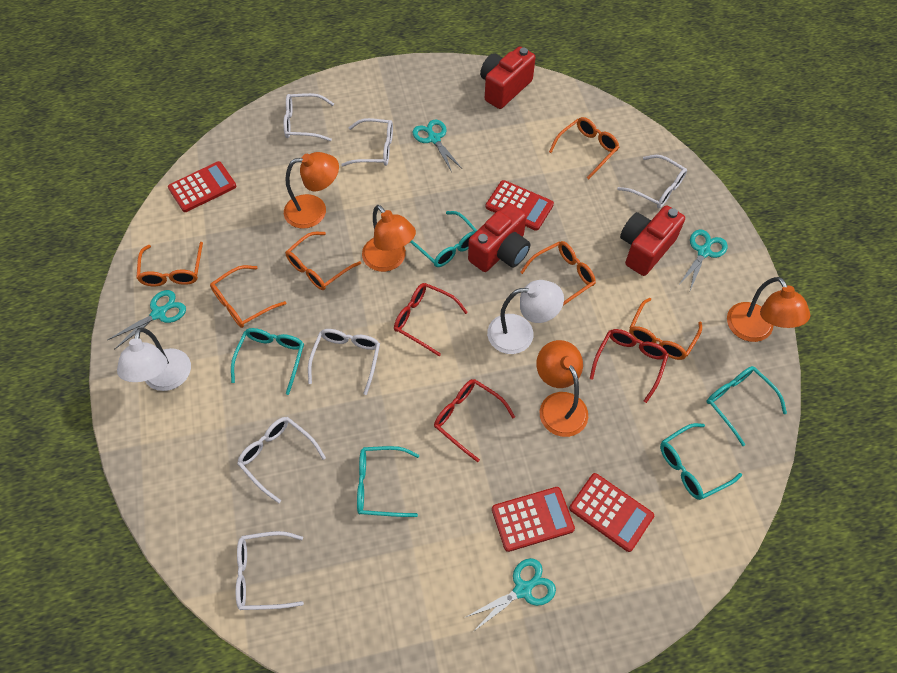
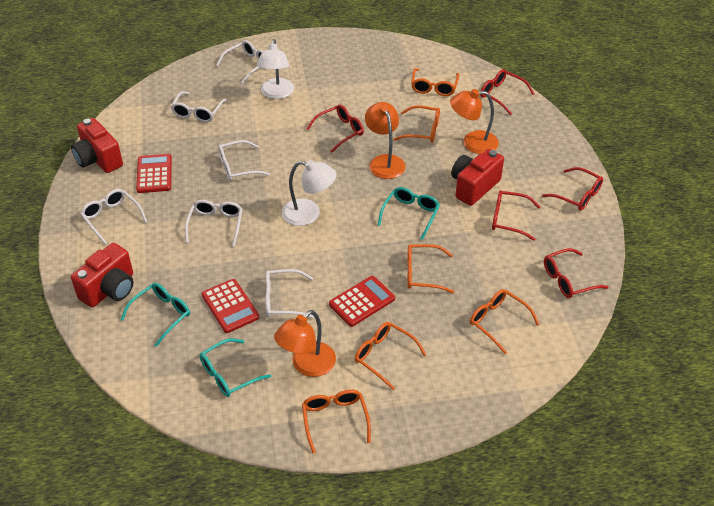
orange lamp: [284,152,339,229] [362,205,416,272] [536,340,588,437] [727,277,810,342] = 4 -> [274,310,336,377] [365,102,405,179] [450,89,499,154] = 3
red calculator: [168,161,236,212] [486,180,554,231] [492,487,575,552] [569,473,654,552] = 4 -> [136,154,172,193] [201,279,259,333] [329,276,395,327] = 3
red glasses: [394,283,468,356] [434,379,515,462] [590,329,669,403] = 3 -> [307,104,364,153] [480,69,534,115] [492,190,540,241] [542,167,603,211] [544,248,608,298] = 5
turquoise glasses: [231,328,304,395] [357,446,419,517] [410,211,477,267] [660,423,742,500] [706,366,787,446] = 5 -> [120,283,190,347] [200,338,272,397] [378,187,440,240] = 3
turquoise scissors: [108,290,186,350] [413,119,462,172] [464,558,556,632] [678,229,727,290] = 4 -> none = 0

